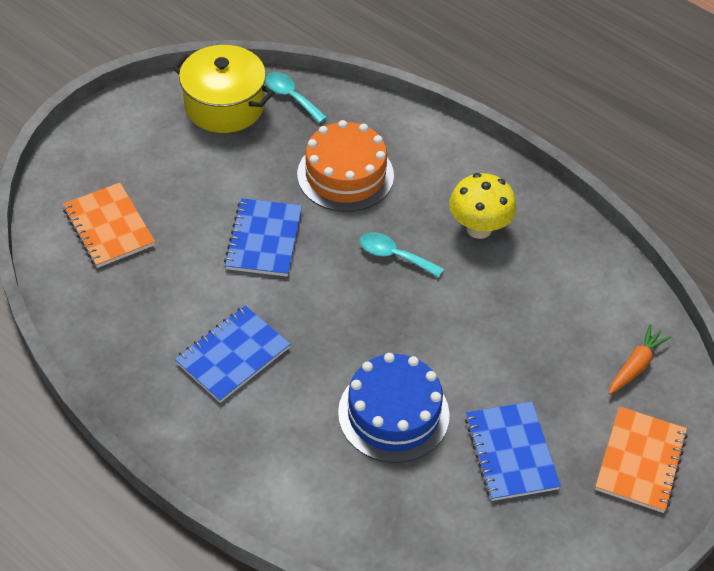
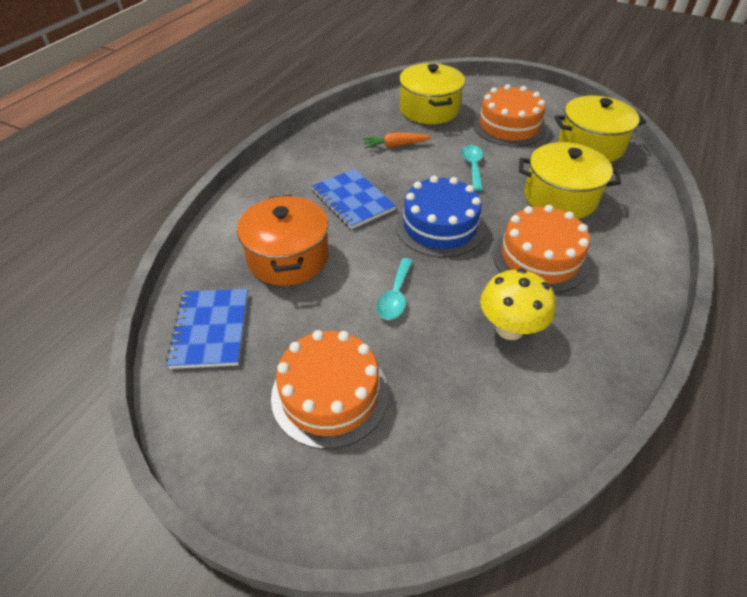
blue notebook: [175,305,290,403] [224,198,302,277] [465,401,561,501] = 3 -> [166,289,248,369] [311,169,396,229] = 2
orange cake: [297,120,394,212] = 1 -> [271,330,389,449] [473,84,546,147] [492,205,590,293] = 3
orange notebook: [63,183,155,268] [595,406,688,513] = 2 -> none = 0
orange pot: none = 0 -> [237,195,329,286] = 1
yellow pot: [173,45,274,133] = 1 -> [399,63,465,124] [519,142,621,219] [554,96,646,162] = 3

